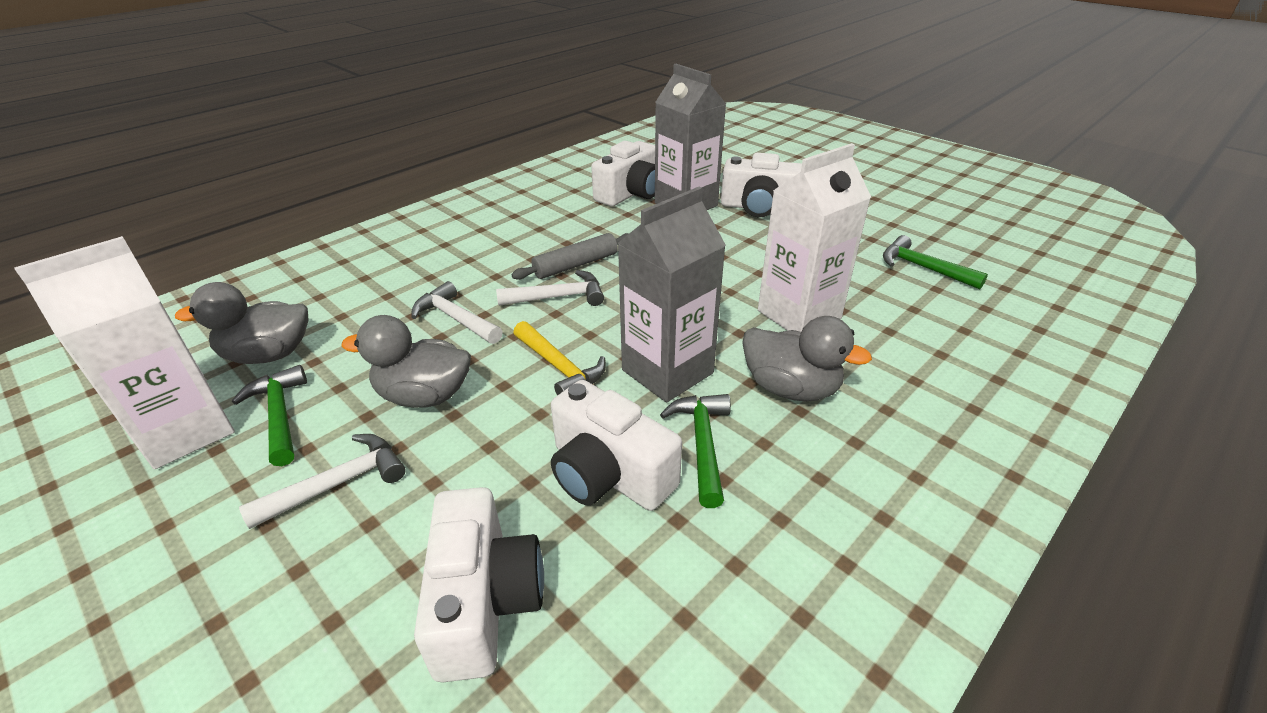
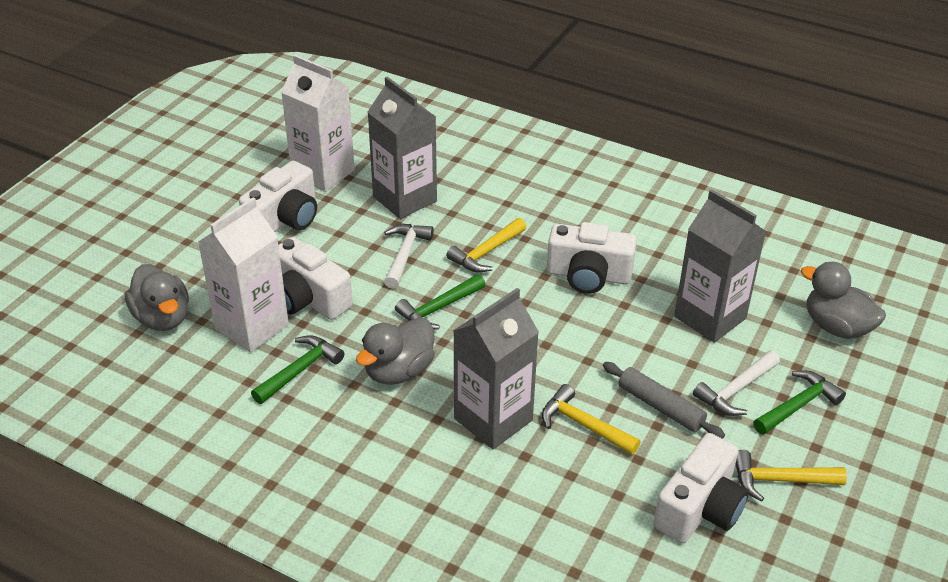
grey carton: [618,186,726,403] [655,64,726,210] = 2 -> [368,77,437,219] [453,288,539,449] [674,189,766,343] = 3
white hammer: [239,434,406,529] [411,281,503,344] [496,270,604,306] = 3 -> [384,224,434,289] [693,351,780,416] = 2
yellow hammer: [513,321,606,396] = 1 -> [446,218,526,272] [542,384,641,455] [735,450,847,502] = 3

